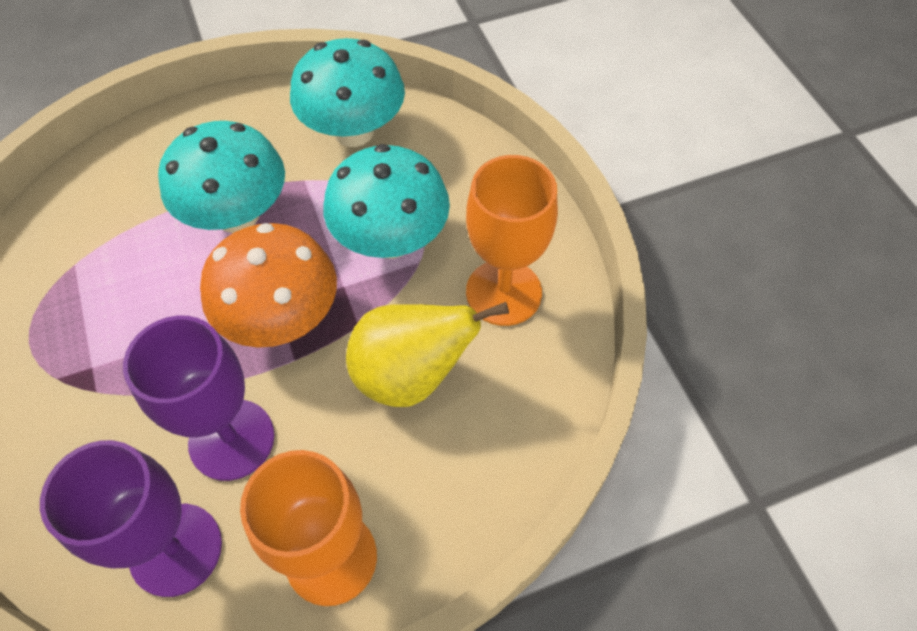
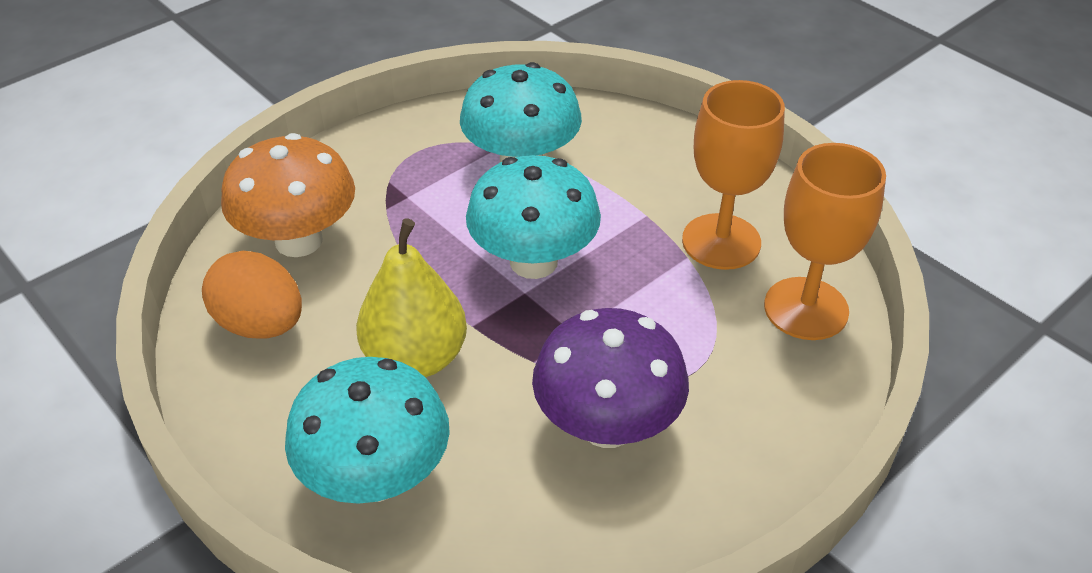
orange egg: none = 0 -> [202,251,302,339] = 1
purple goblet: [40,440,222,597] [123,316,275,481] = 2 -> none = 0
purple mushroom: none = 0 -> [532,308,689,448] = 1

